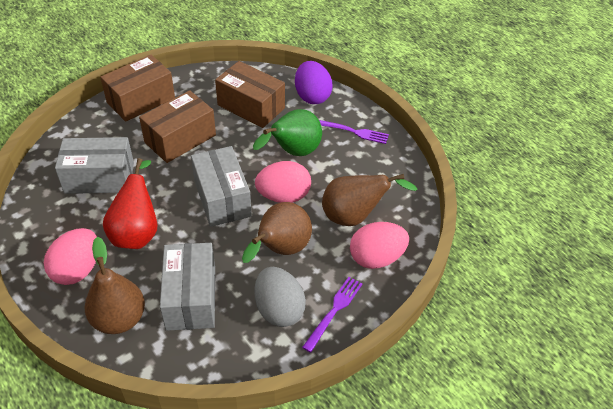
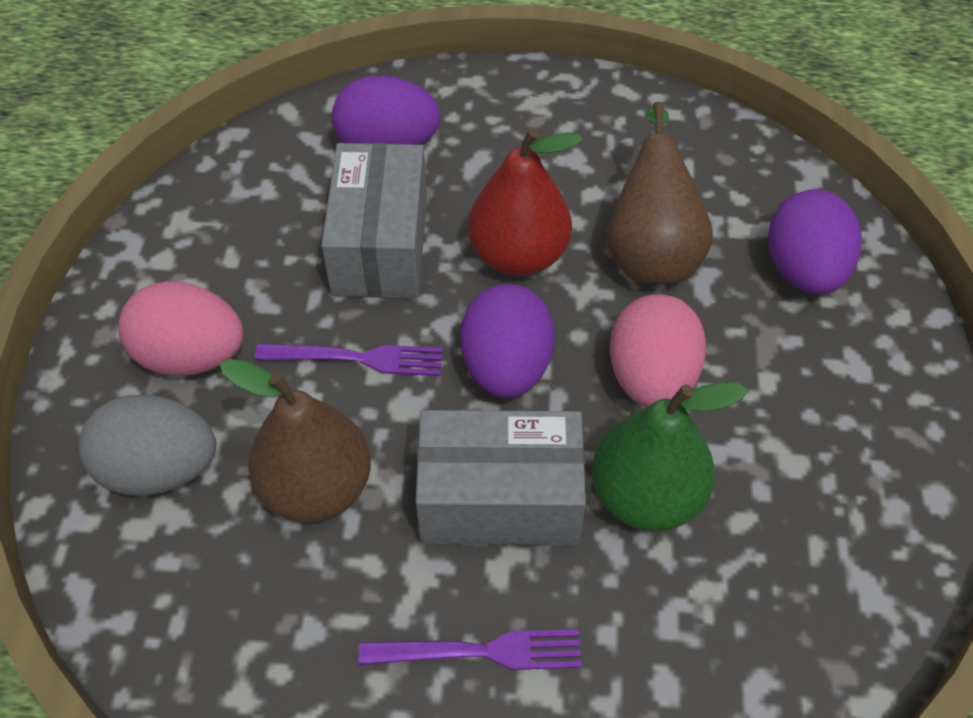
brown box: [100,55,175,122] [139,90,216,163] [215,61,285,128] = 3 -> none = 0
brown pear: [85,237,145,334] [242,202,312,263] [322,174,417,226] = 3 -> [220,359,371,523] [606,102,713,283] = 2
grey box: [55,137,134,194] [160,243,215,331] [191,146,252,227] = 3 -> [321,143,427,298] [416,410,586,545] = 2
pink egg: [44,228,97,285] [255,161,311,203] [350,222,409,269] = 3 -> [118,281,244,376] [610,294,706,407] = 2
purple egg: [295,61,333,104] = 1 -> [332,76,440,145] [460,284,555,398] [768,189,861,295] = 3

